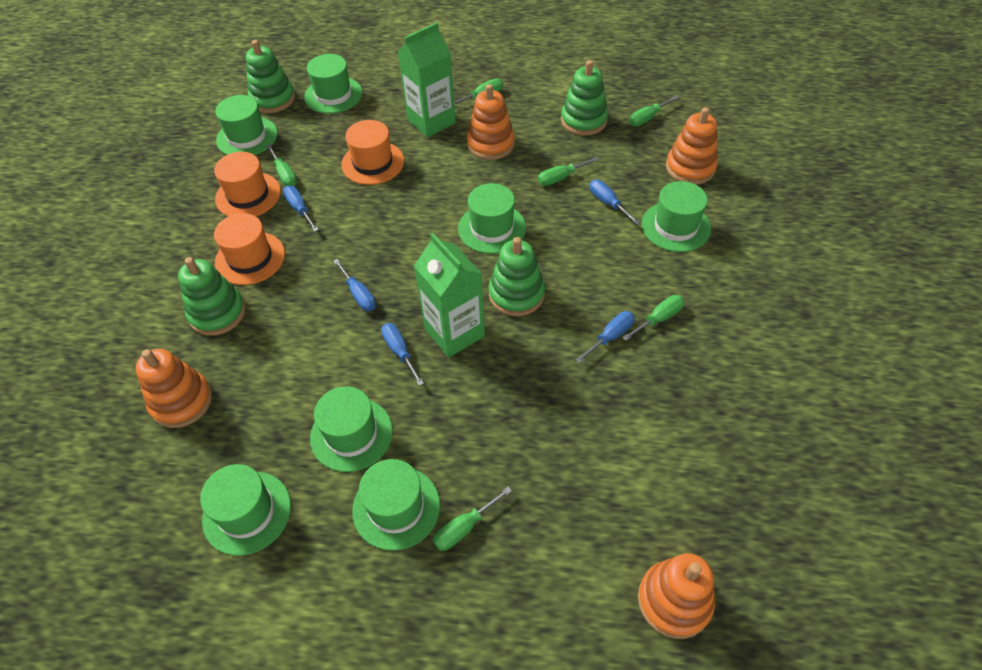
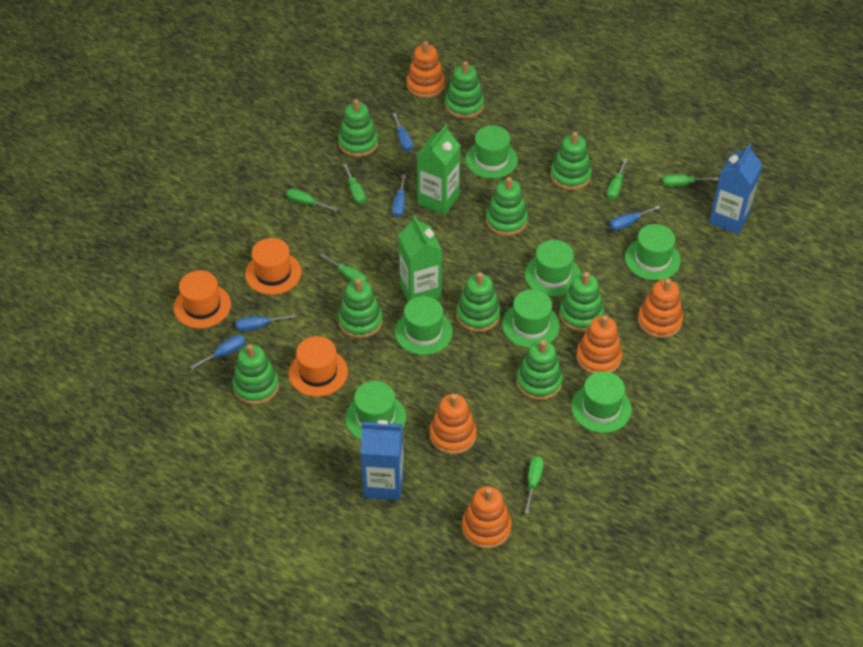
blue carton: none = 0 -> [360,420,404,500] [709,144,763,234] = 2
green stacking toy: [178,257,246,336] [246,40,295,113] [489,237,545,316] [561,60,608,136] = 4 -> [232,344,279,405] [338,99,378,157] [338,278,383,339] [445,61,484,119] [456,272,501,332] [486,177,528,236] [516,340,563,400] [551,132,592,190] [559,272,604,332] = 9
orange stacking toy: [135,349,212,428] [467,84,515,160] [638,553,715,639] [666,107,718,185] = 4 -> [407,41,445,98] [430,394,477,455] [462,486,512,549] [576,315,622,374] [638,278,683,338] = 5

